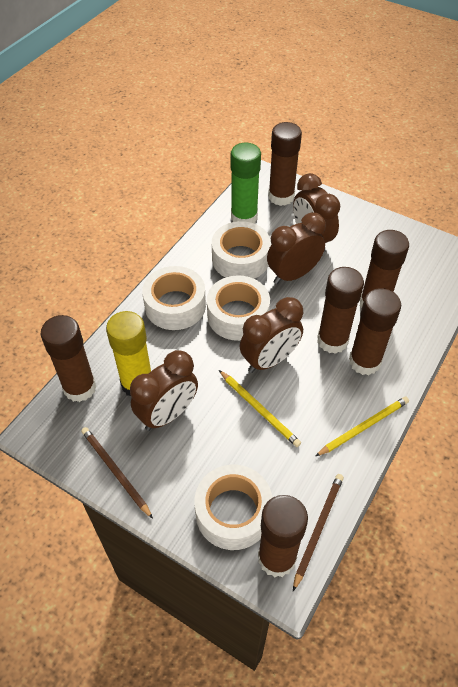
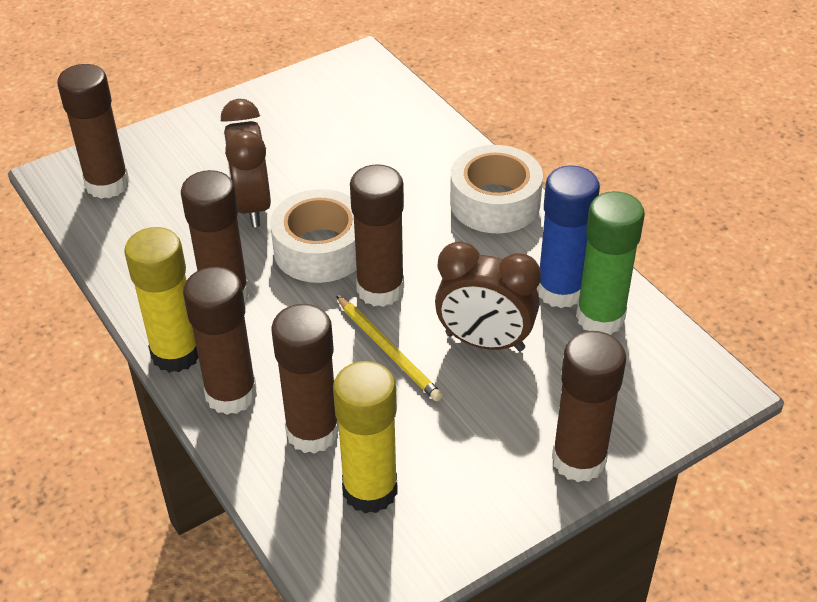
blue glue stick: none = 0 -> [537,166,600,308] = 1
brown clock: [130,350,198,431] [240,297,303,373] [267,213,326,284] [293,173,340,252] = 4 -> [221,99,271,227] [435,241,541,351] = 2
brown pencil: [81,427,153,519] [293,474,344,591] = 2 -> none = 0
white tape: [142,266,206,330] [194,465,272,550] [207,276,270,341] [212,221,271,279] = 4 -> [270,189,357,283] [450,145,543,233] = 2
yellow glue stick: [106,311,151,396] = 1 -> [124,227,198,373] [333,361,398,513] = 2
yellow pencil: [219,370,301,447] [316,396,409,456] = 2 -> [336,295,443,401] = 1

